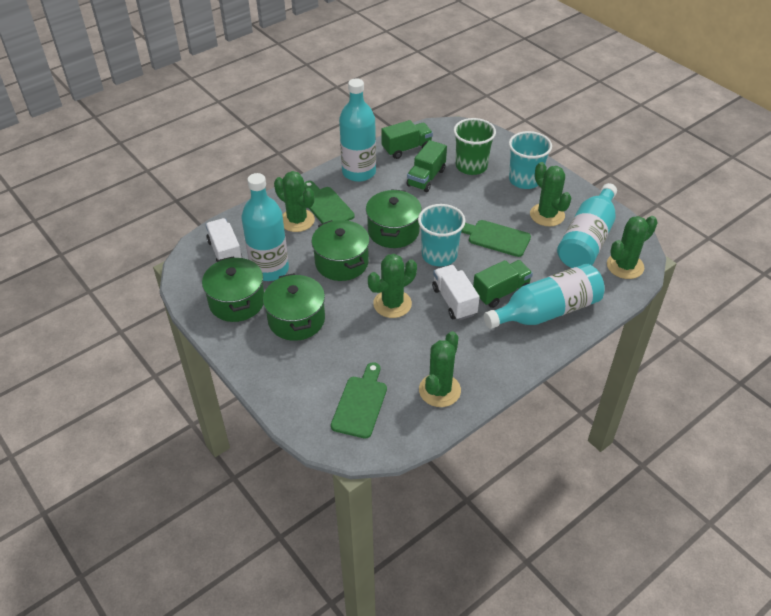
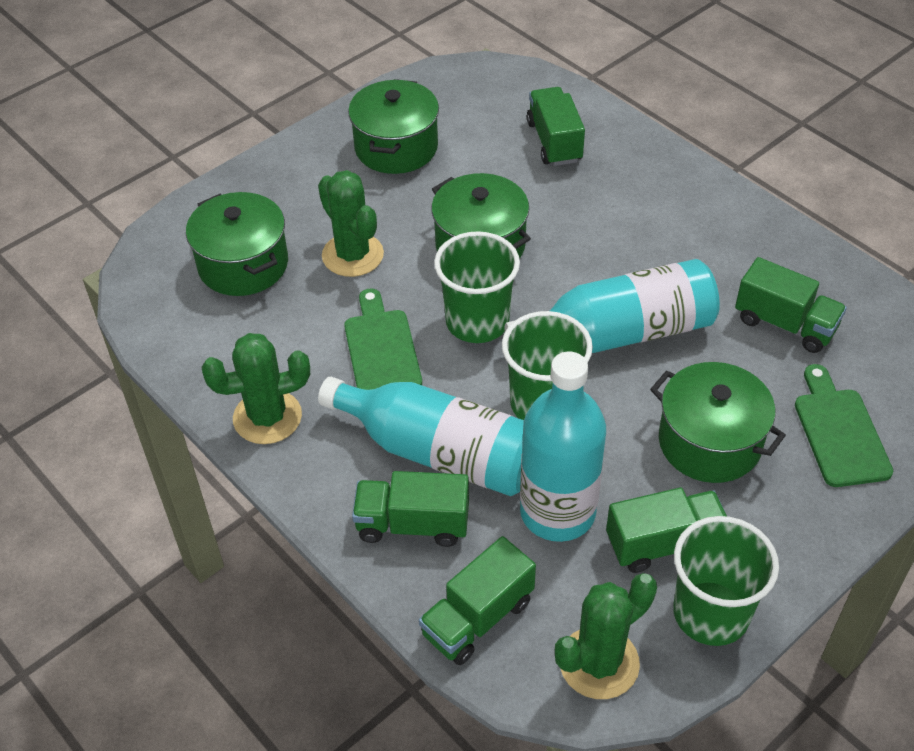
green cactus: [274,171,315,232] [368,254,417,318] [419,331,461,407] [530,162,571,226] [607,216,658,279] = 5 -> [201,333,310,444] [318,170,384,277] [555,573,657,699] = 3
green cup: [453,118,496,175] = 1 -> [434,231,520,343] [502,311,593,420] [673,516,779,646] = 3
green cutting board: [304,181,355,224] [331,362,387,439] [461,220,531,257] = 3 -> [344,289,422,390] [795,364,893,487] = 2
green truck: [381,120,433,159] [406,140,447,192] [473,260,533,308] = 3 -> [352,471,469,547] [419,536,536,665] [527,87,585,166] [606,487,727,573] [735,257,847,353] = 5
turquoise bottle: [241,173,289,281] [339,78,376,182] [484,264,605,329] [557,183,617,268] = 4 -> [318,377,524,496] [505,259,720,353] [520,352,606,542] = 3
turquoise cup: [418,204,466,267] [509,131,552,189] = 2 -> none = 0
white truck: [205,218,243,263] [432,265,480,320] = 2 -> none = 0

